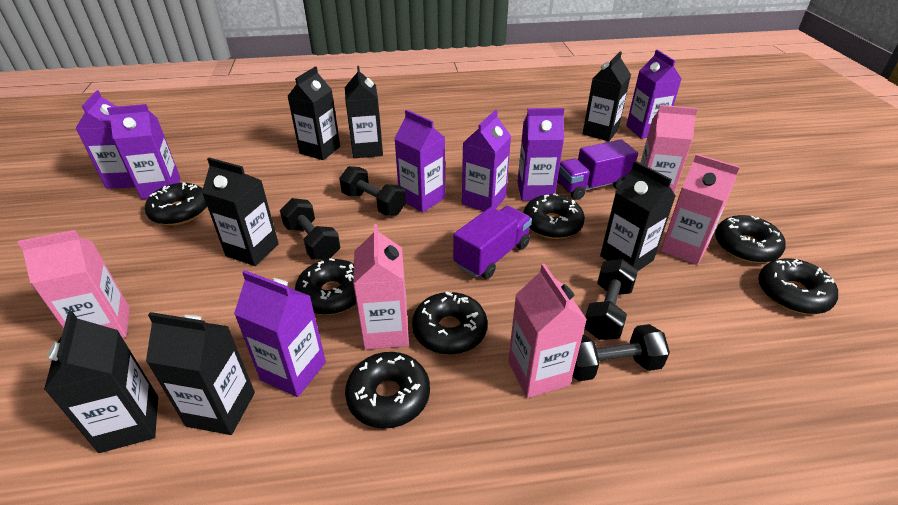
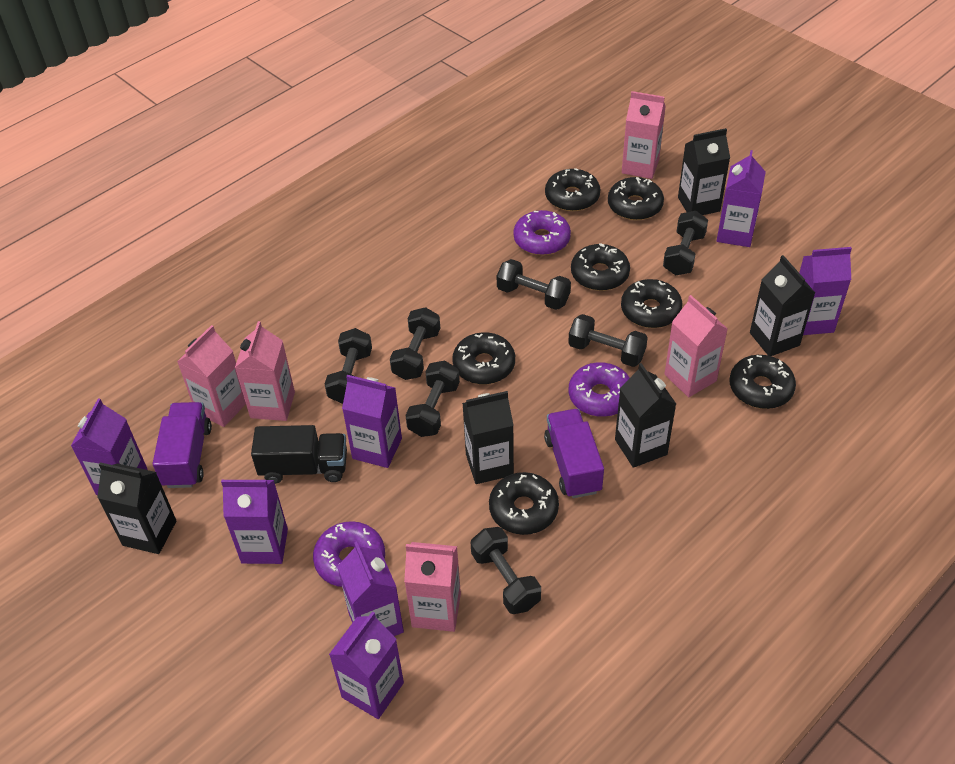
black carton: [44,311,158,453] [146,312,255,435] [202,158,279,266] [287,67,340,160] [345,66,383,158] [583,52,631,141] [600,161,676,271] = 7 -> [97,462,176,554] [462,391,514,484] [615,363,676,468] [678,128,730,215] [750,255,815,356] = 5
black dumbbell: [280,198,340,260] [339,166,406,216] [573,324,670,381] [584,259,638,340] = 4 -> [325,328,372,404] [390,307,440,380] [405,361,460,437] [471,527,541,614] [497,259,571,310] [568,314,648,367] [663,211,708,275] = 7
black truck: none = 0 -> [251,425,347,484] = 1
purple donut: none = 0 -> [313,521,385,587] [513,210,571,255] [569,362,630,417] = 3

